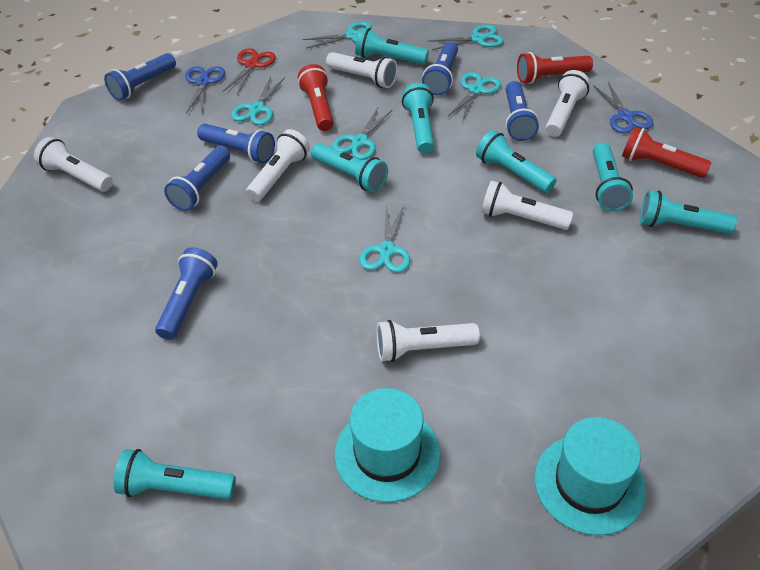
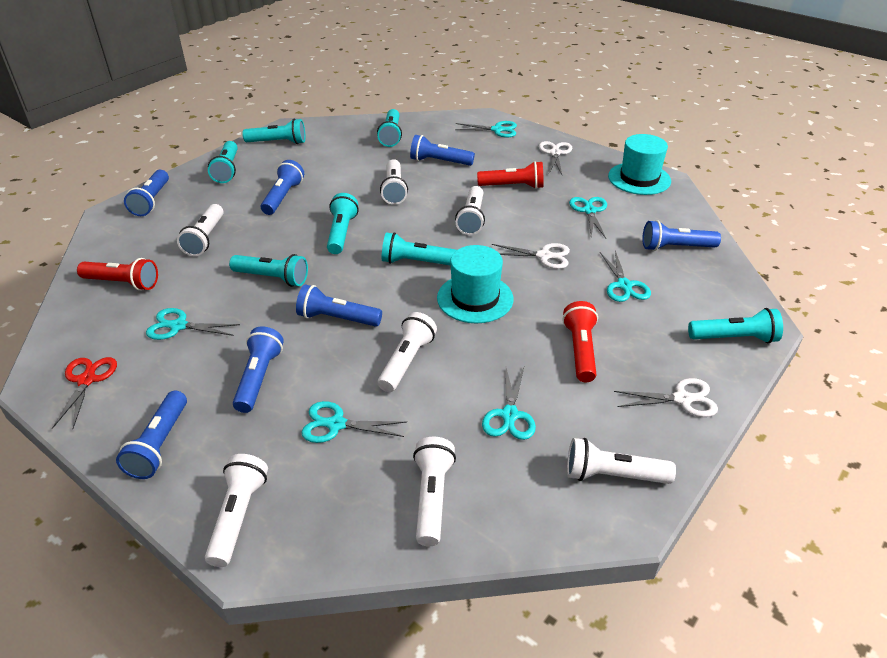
blue flashlight: [104,53,176,101] [155,247,218,340] [164,146,230,211] [197,124,275,163] [422,42,458,95] [506,81,539,141] = 6 -> [116,391,187,479] [124,170,169,216] [233,327,284,413] [261,160,304,215] [296,284,382,327] [410,135,475,166] [642,220,721,251] = 7
blue scissors: [185,66,225,113] [593,82,654,133] = 2 -> none = 0
white flashlight: [34,137,113,192] [246,129,310,202] [326,52,398,88] [376,320,480,362] [481,180,573,230] [546,70,590,137] = 6 -> [177,204,224,256] [205,454,268,567] [378,312,437,392] [380,159,408,205] [413,437,456,546] [455,186,485,235] [567,438,676,484] = 7
white scissors: none = 0 -> [492,243,570,269] [539,141,572,175] [614,378,718,417] = 3

